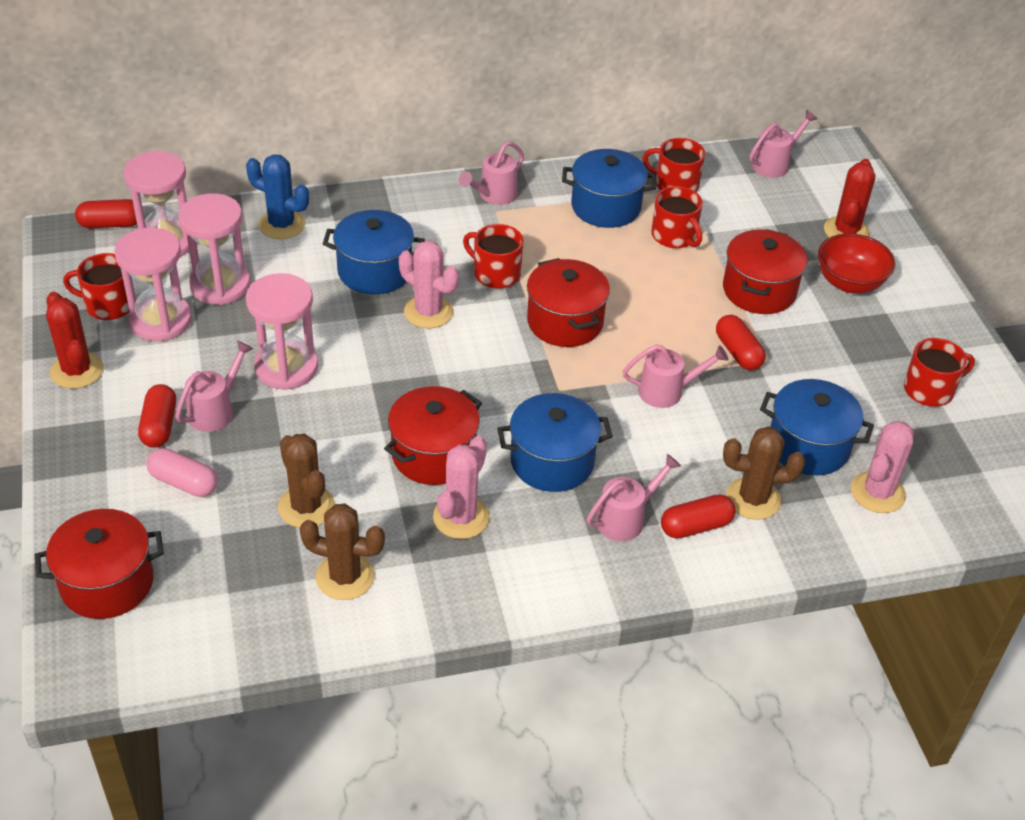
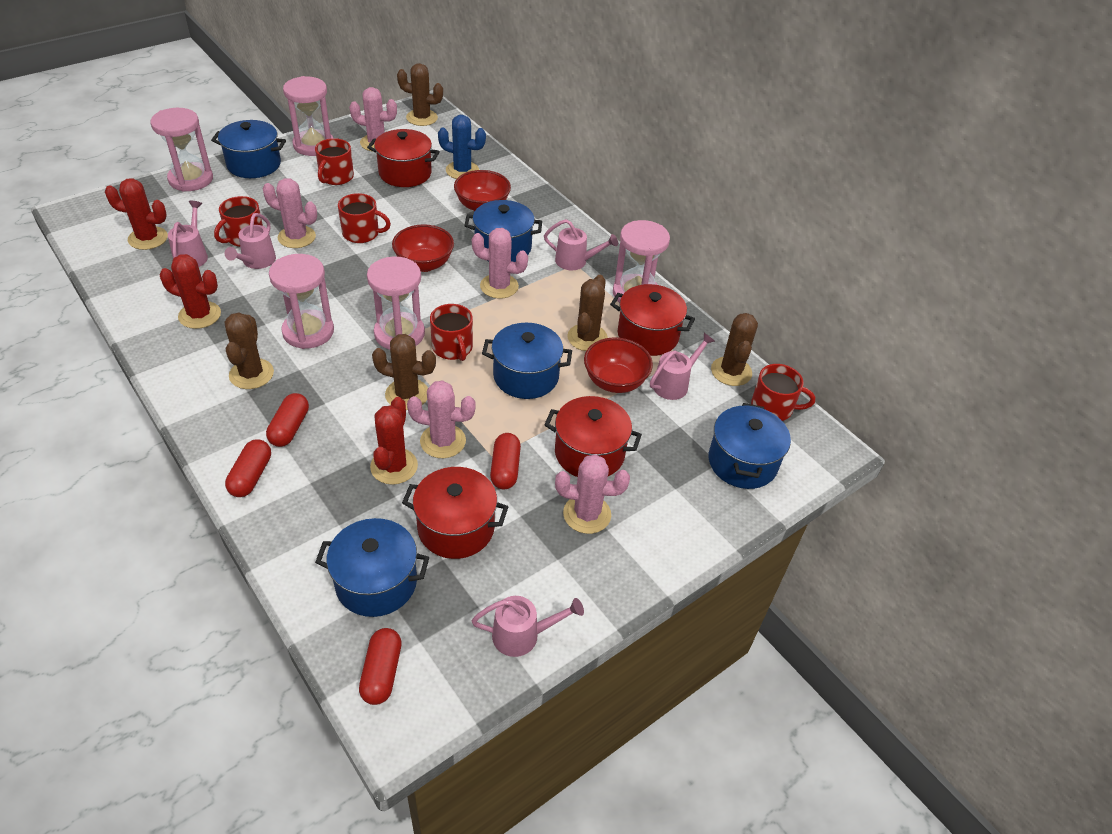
blue pot: [323,210,425,295] [497,393,613,492] [562,149,656,228] [760,379,874,476] = 4 -> [211,120,286,178] [315,518,429,617] [464,200,542,262] [482,323,572,399] [709,403,791,489] = 5
brown cactus: [278,434,335,528] [300,503,385,600] [723,426,805,520] = 3 -> [225,313,274,389] [372,334,436,410] [397,63,443,126] [567,275,608,351] [711,313,758,386] = 5
pink cactus: [399,240,459,328] [433,436,490,539] [851,421,914,513] = 3 -> [263,178,317,248] [349,87,397,151] [407,380,476,458] [472,228,528,299] [555,454,630,534] = 5
pink capsule: [146,448,218,497] = 1 -> none = 0
pink hourglass: [114,228,192,341] [124,151,189,257] [178,193,251,305] [246,273,318,390] = 4 -> [150,108,213,191] [269,254,334,349] [283,76,333,156] [367,256,425,350] [613,220,670,303] = 5
red bowl: [818,233,895,293] = 1 -> [392,224,454,272] [454,170,511,211] [584,337,653,393] = 3
red cactus: [46,292,104,389] [824,159,875,238] = 2 -> [105,178,168,250] [160,254,221,329] [370,397,418,485] = 3

